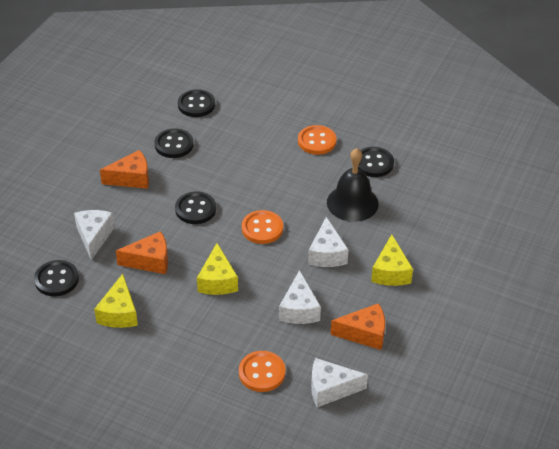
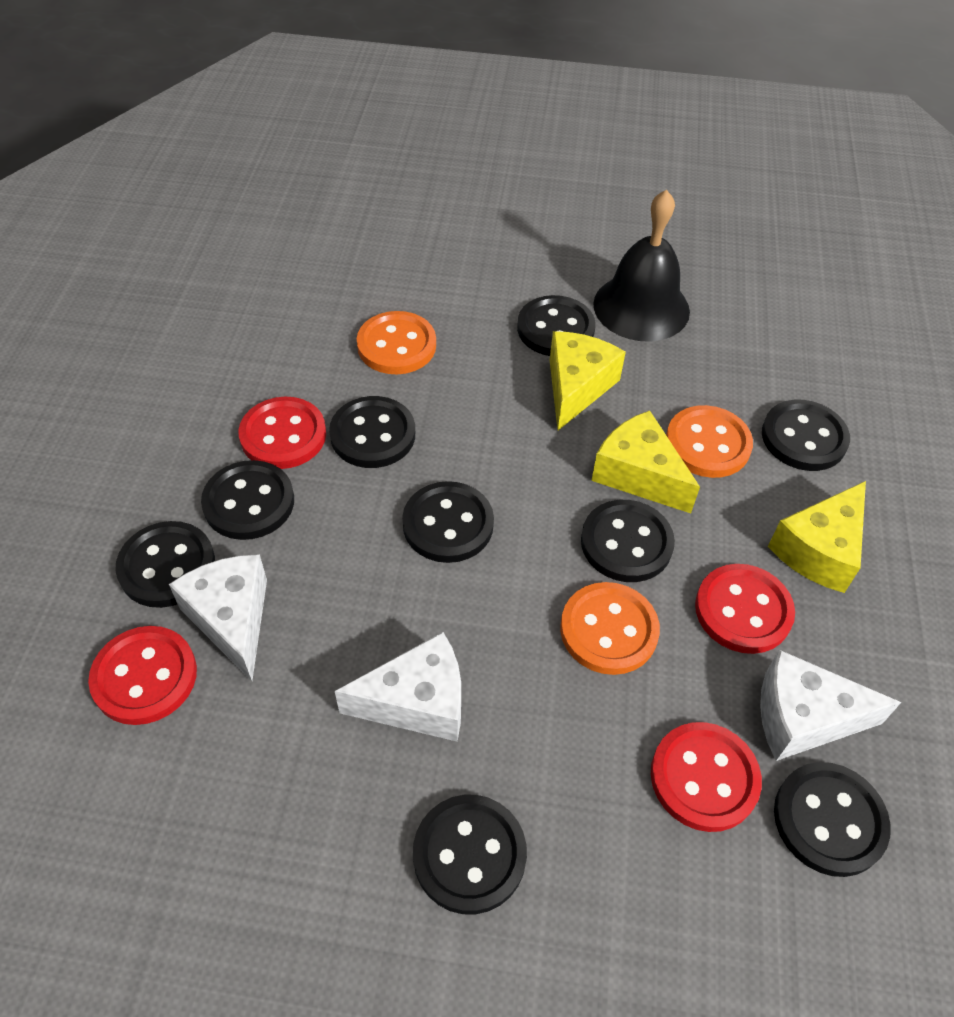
black button: [34,260,79,296] [154,128,194,158] [175,191,216,224] [178,89,215,117] [358,147,394,177] = 5 -> [115,521,215,608] [201,460,294,540] [329,396,415,468] [402,481,494,563] [413,795,527,914] [517,295,596,356] [581,500,675,582] [762,400,850,471] [774,762,891,877] = 9
orange cheese: [100,150,149,189] [116,231,168,274] [330,303,385,350] = 3 -> none = 0
red button: none = 0 -> [88,626,197,725] [238,397,326,469] [651,722,762,832] [695,564,795,654] = 4
white cheese: [74,210,115,260] [279,270,321,324] [308,217,349,267] [311,358,368,407] = 4 -> [169,554,267,681] [335,632,461,742] [760,650,901,761] = 3

